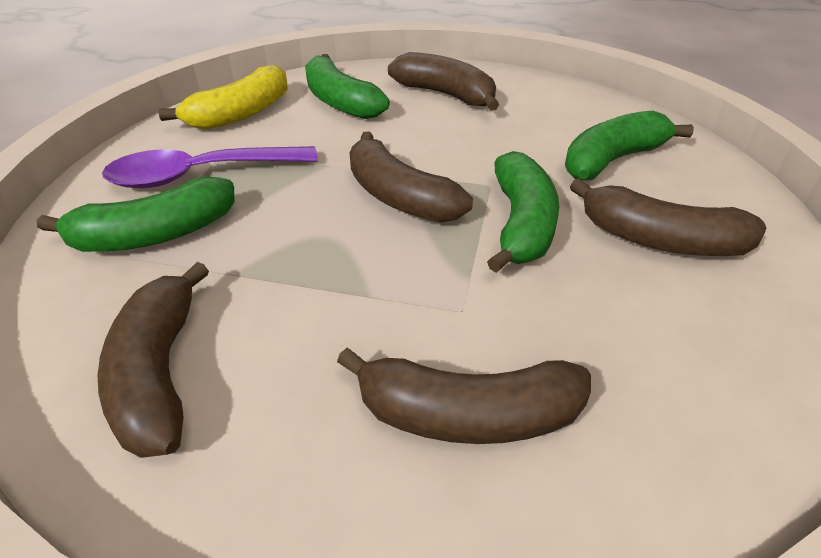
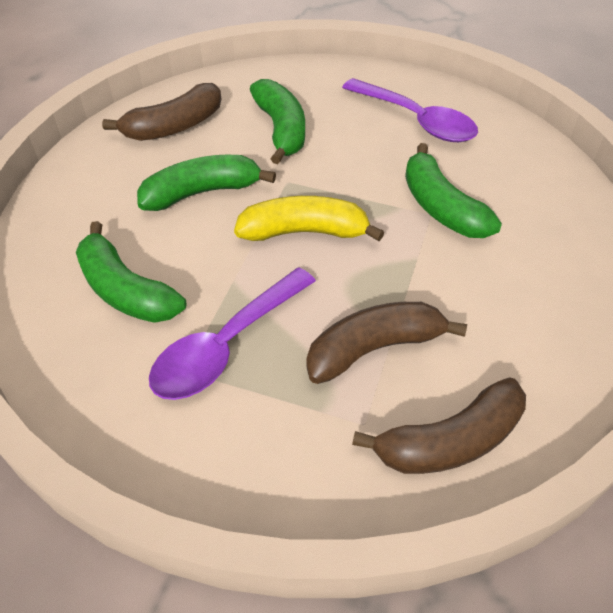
brown banana: [97,262,209,458] [337,348,591,444] [350,132,473,222] [388,52,499,111] [570,178,766,256] = 5 -> [102,83,222,141] [306,301,467,384] [352,377,526,474] = 3
purple spoon: [102,146,318,188] = 1 -> [149,267,316,400] [342,78,478,142] = 2

